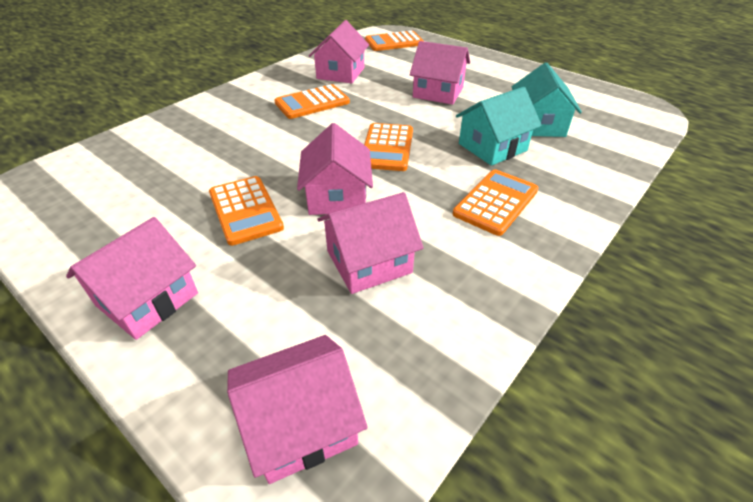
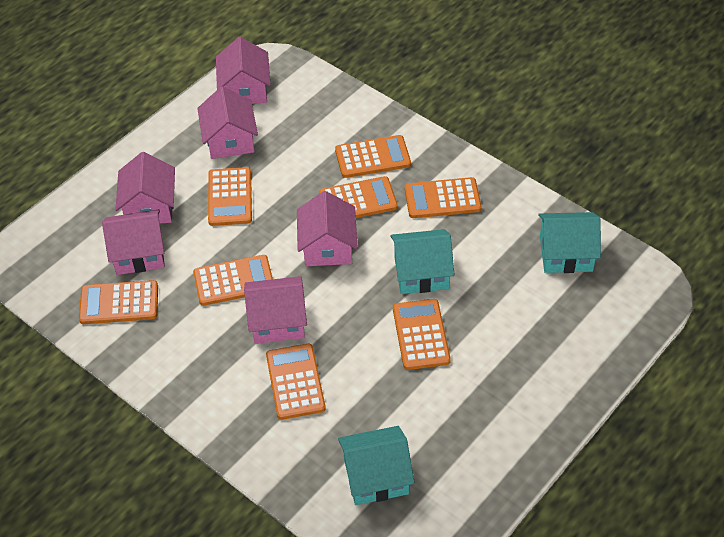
orange calculator: [209,176,284,246] [275,84,350,119] [364,123,413,171] [365,30,424,51] [453,169,538,236] = 5 -> [79,280,158,324] [193,255,273,306] [208,167,252,226] [266,344,326,420] [319,176,398,218] [335,135,411,178] [393,299,451,370] [405,177,481,218] = 8
turquoise house: [456,87,542,166] [512,62,582,137] = 2 -> [338,426,415,505] [390,229,455,294] [538,212,601,273] = 3

